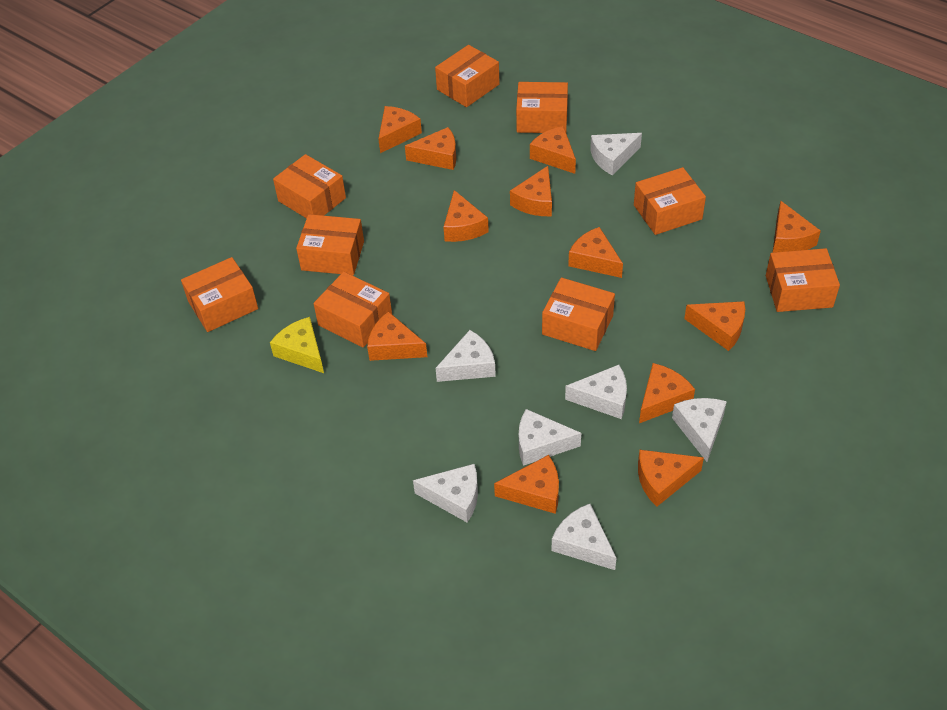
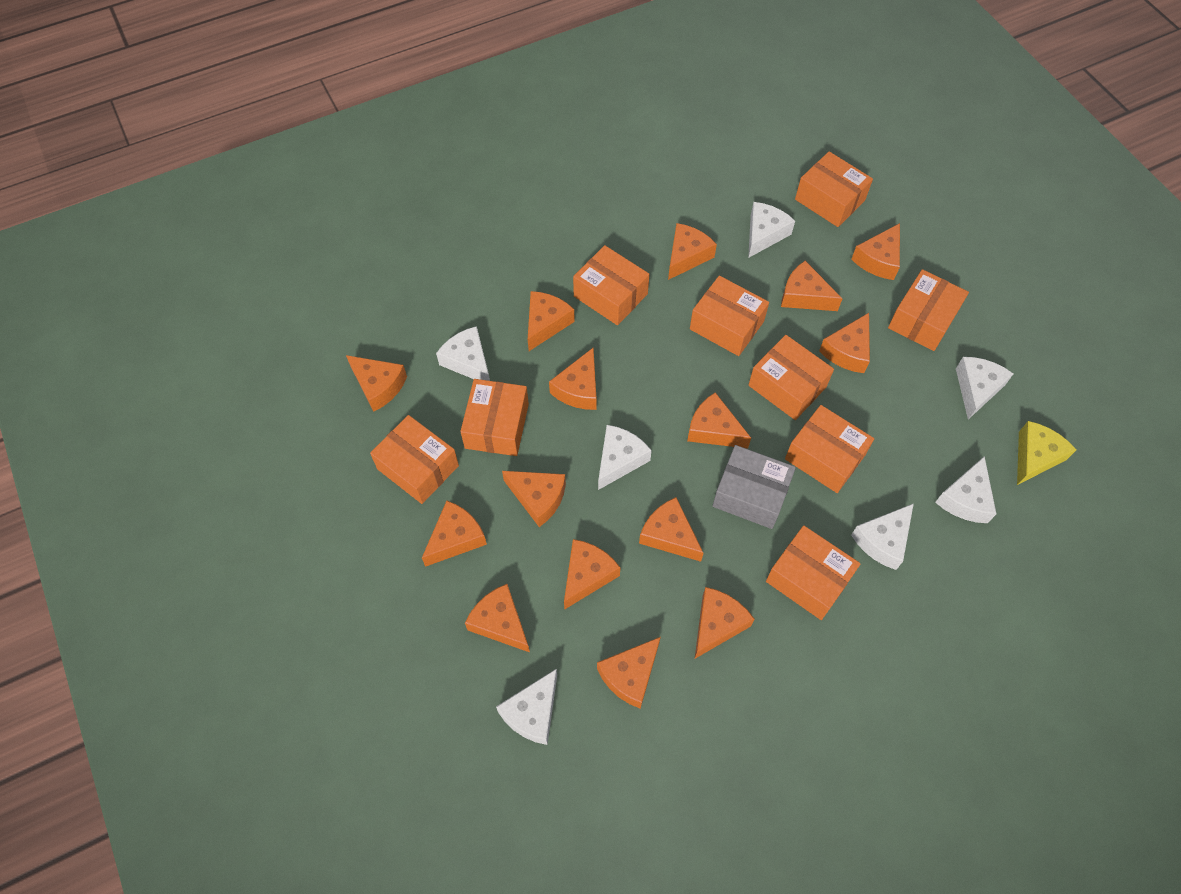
grey box: none = 0 -> [713,445,796,529] = 1
orange cheese: [367,311,427,361] [378,106,422,153] [405,127,456,170] [443,190,489,242] [494,455,559,514] [510,166,552,216] [530,126,576,174] [568,227,623,278] [638,450,704,507] [639,363,695,423] [684,301,745,351] [773,201,821,253] = 12 -> [346,355,407,412] [422,501,487,567] [465,584,530,652] [502,471,566,527] [528,291,575,351] [549,347,597,410] [564,539,621,610] [597,637,661,709] [639,497,703,562] [668,223,717,280] [687,392,751,449] [695,587,754,659] [781,261,843,311] [819,313,870,373] [852,223,900,280] = 15

